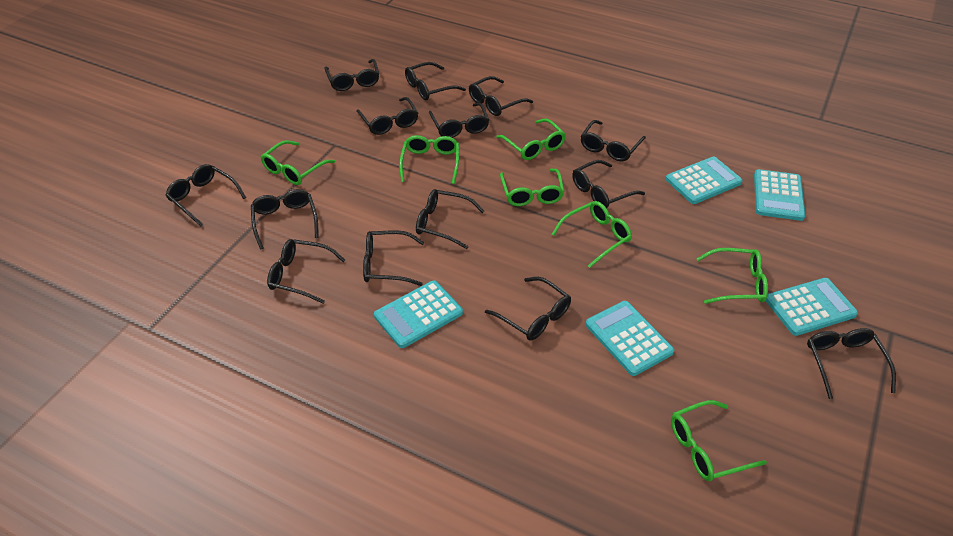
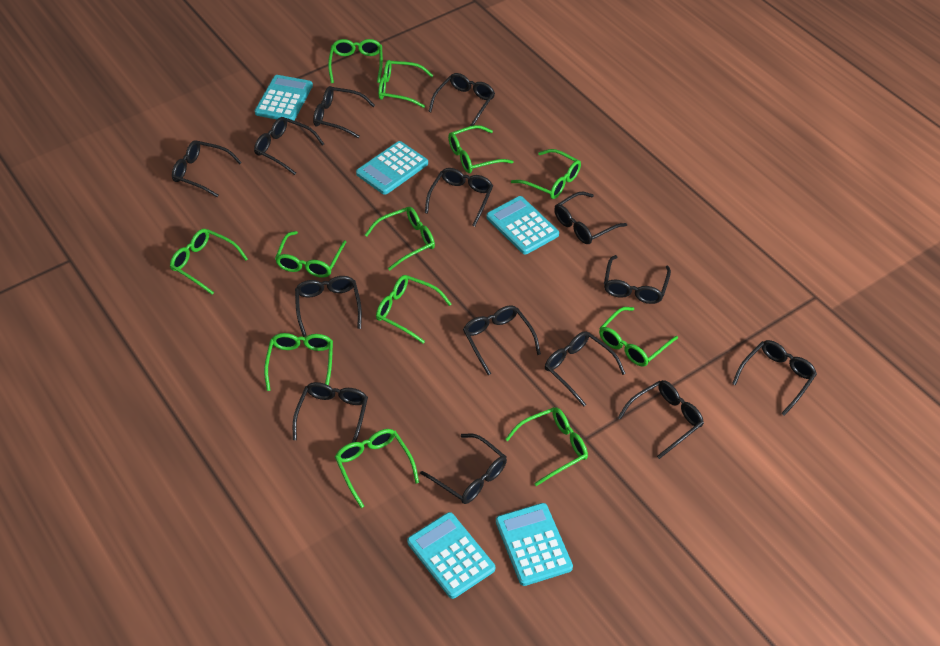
green glasses: [261,140,335,185] [399,135,459,184] [496,118,566,160] [500,169,564,206] [552,201,632,268] [671,400,767,481] [696,248,768,304] = 7 -> [170,229,248,295] [264,333,333,391] [275,231,346,278] [328,39,383,83] [335,429,419,508] [365,207,435,271] [376,275,451,343] [378,60,434,108] [448,125,514,173] [505,407,588,486] [511,149,581,199] [599,307,678,367] = 12

